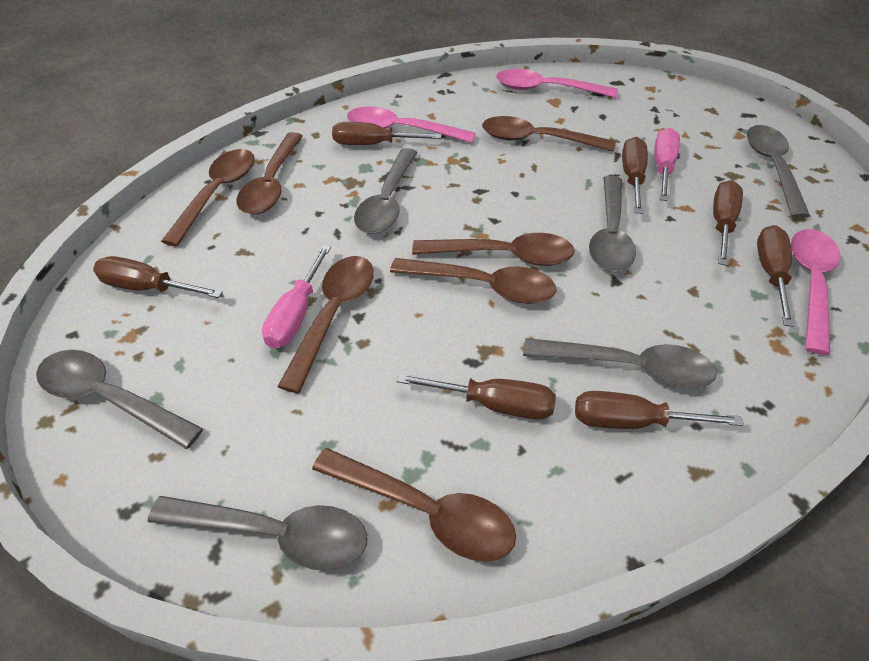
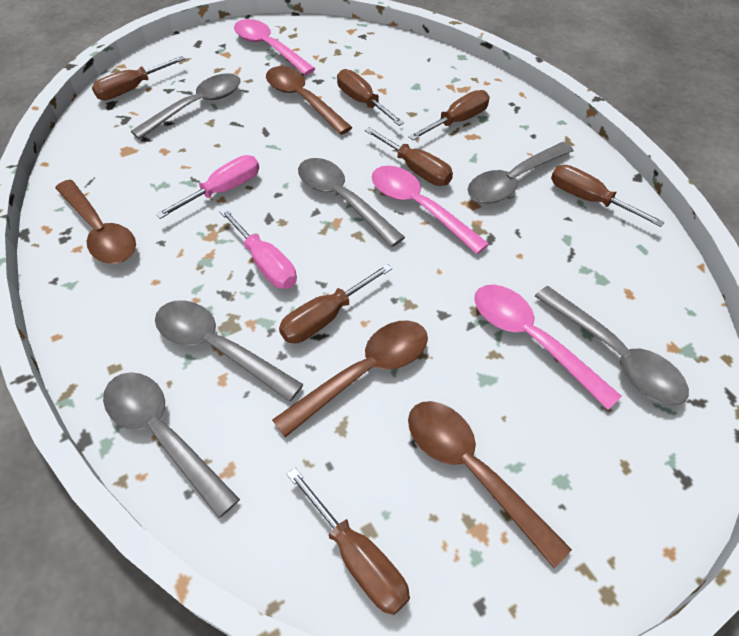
brown spoon: [161,149,255,247] [237,132,303,214] [277,256,374,393] [312,448,516,562] [390,258,556,304] [412,233,575,266] [482,116,616,152] = 7 -> [55,180,136,264] [266,66,353,135] [272,321,428,437] [408,401,572,568] = 4

